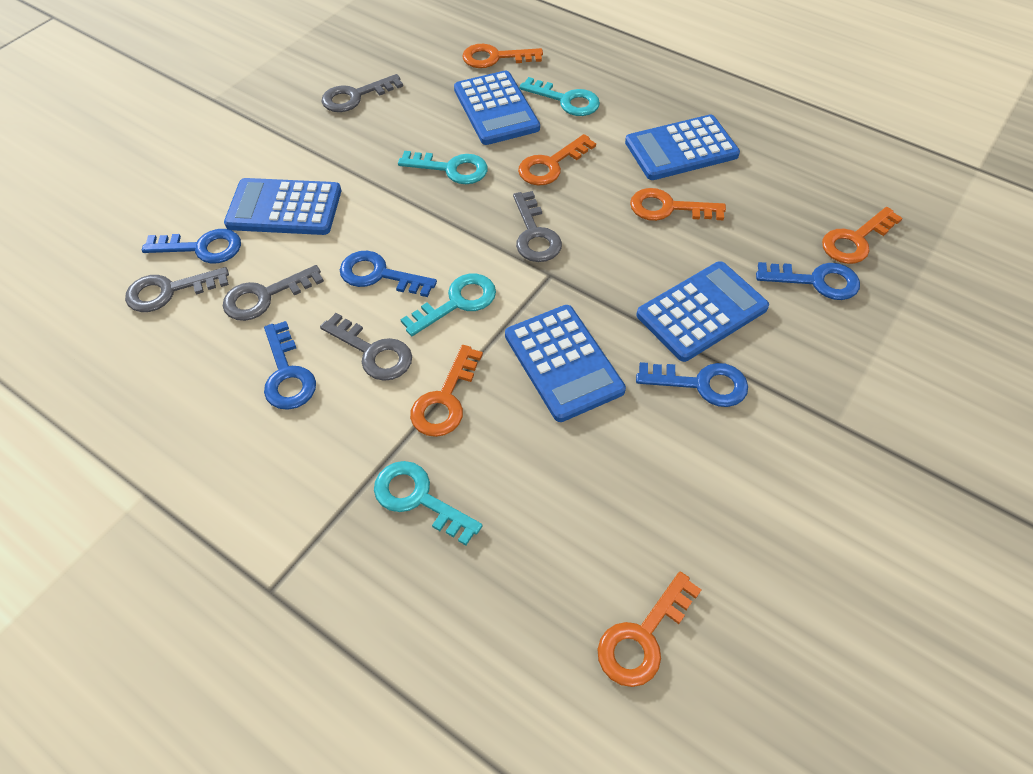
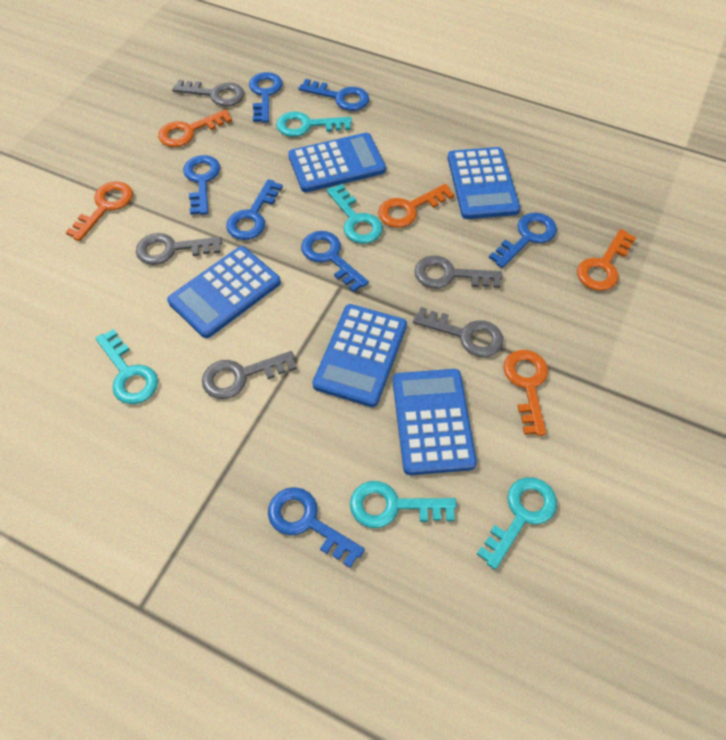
blue key: [142,229,241,264] [264,321,316,410] [340,251,437,297] [636,362,748,407] [756,262,860,300] = 5 -> [183,155,220,215] [226,179,283,240] [249,72,283,123] [268,487,365,568] [299,79,369,111] [301,231,369,292] [489,212,557,268] = 7
orange key: [410,345,483,437] [462,44,543,68] [518,134,596,185] [598,571,702,687] [630,188,726,221] [822,207,902,264] = 6 -> [66,181,133,241] [158,109,232,147] [378,184,454,228] [503,350,548,436] [577,229,636,291] = 5
turquoise key: [374,461,482,545] [398,151,488,184] [400,274,496,336] [519,77,600,116] = 4 -> [95,329,158,404] [276,111,352,137] [326,184,383,244] [350,481,457,528] [477,477,557,570] = 5

